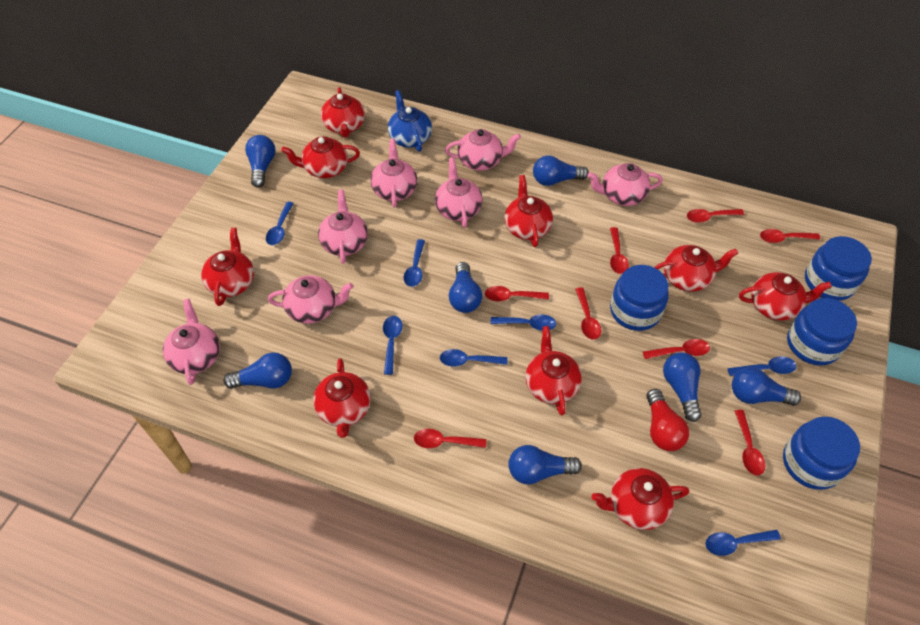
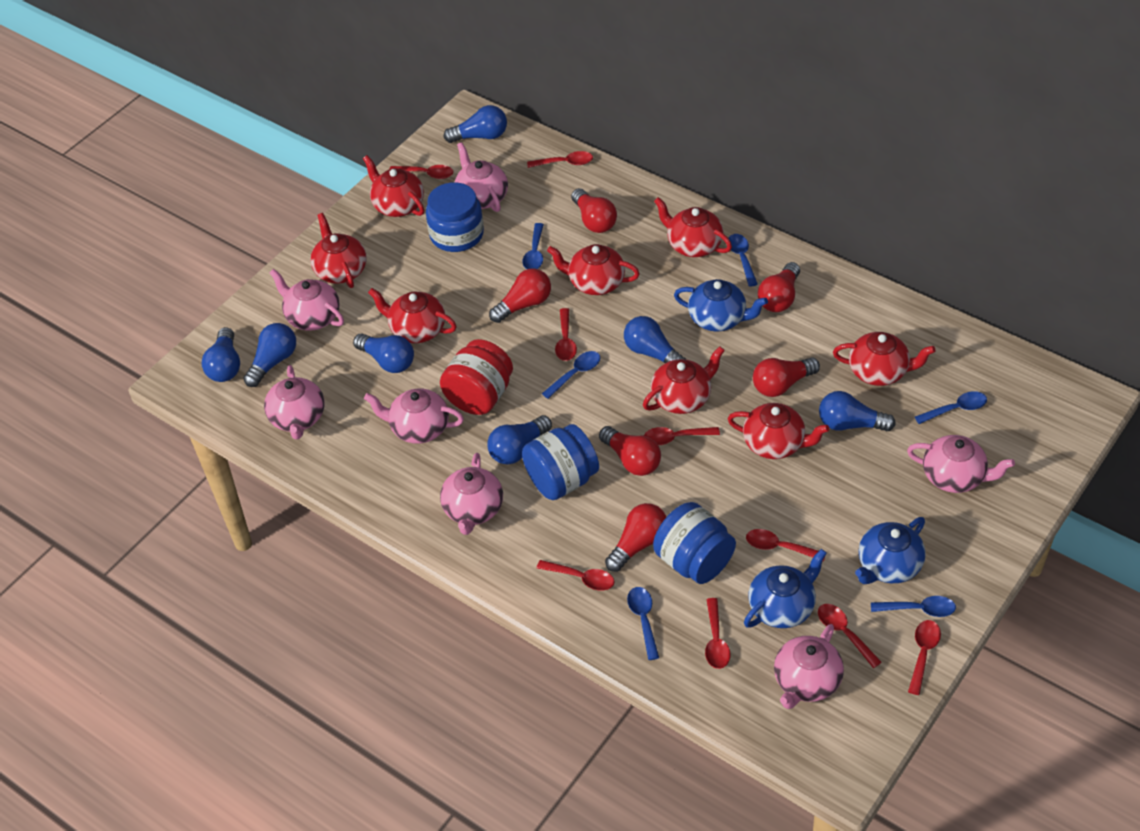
blue jar: [610,265,669,331] [783,417,860,490] [787,298,857,366] [805,236,872,301] = 4 -> [426,182,484,252] [522,424,599,500] [653,502,736,584] = 3
blue spoon: [266,202,294,245] [383,316,402,375] [403,239,425,287] [440,349,508,367] [490,315,557,331] [705,530,781,556] [727,356,796,376] = 7 -> [523,223,544,269] [542,351,600,399] [627,587,659,660] [728,234,758,287] [871,596,956,617] [915,391,987,424] = 6
blue teapot: [388,90,432,152] = 1 -> [674,279,768,332] [744,549,827,628] [855,517,926,584] = 3
red jar: none = 0 -> [440,339,513,415] = 1
red light bulb: [647,389,689,451] = 1 -> [489,268,551,323] [571,188,617,233] [599,426,661,476] [605,503,666,572] [753,357,820,397] [758,262,800,312] = 6
red spoon: [414,429,486,448] [485,286,549,301] [575,287,601,340] [610,227,629,274] [643,339,710,359] [687,209,744,223] [735,410,765,476] [760,229,820,243] = 8 -> [390,165,453,179] [527,151,593,168] [537,560,615,590] [555,308,577,361] [644,427,720,445] [705,598,730,669] [746,529,825,562] [818,604,882,668] [908,620,941,695] = 9
red teapot: [201,228,254,306] [281,136,360,178] [313,358,371,438] [321,87,365,138] [504,175,553,247] [525,326,582,416] [591,468,689,530] [654,245,738,292] [739,272,832,320] = 9 -> [311,213,366,288] [363,155,424,217] [368,288,457,343] [547,244,640,295] [643,347,725,414] [654,197,732,257] [728,403,829,459] [833,332,935,386] = 8

